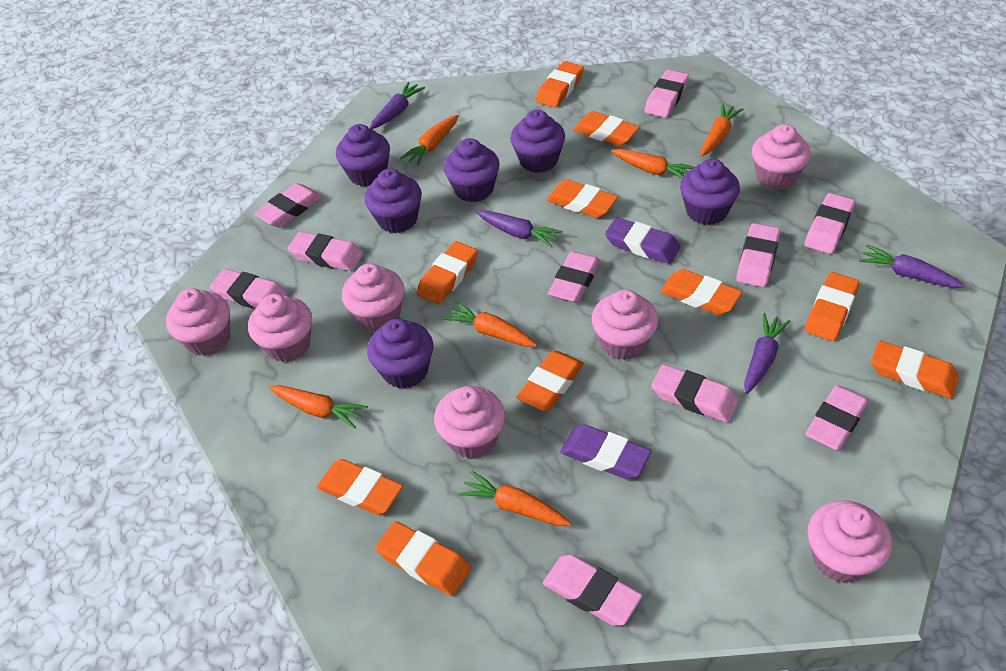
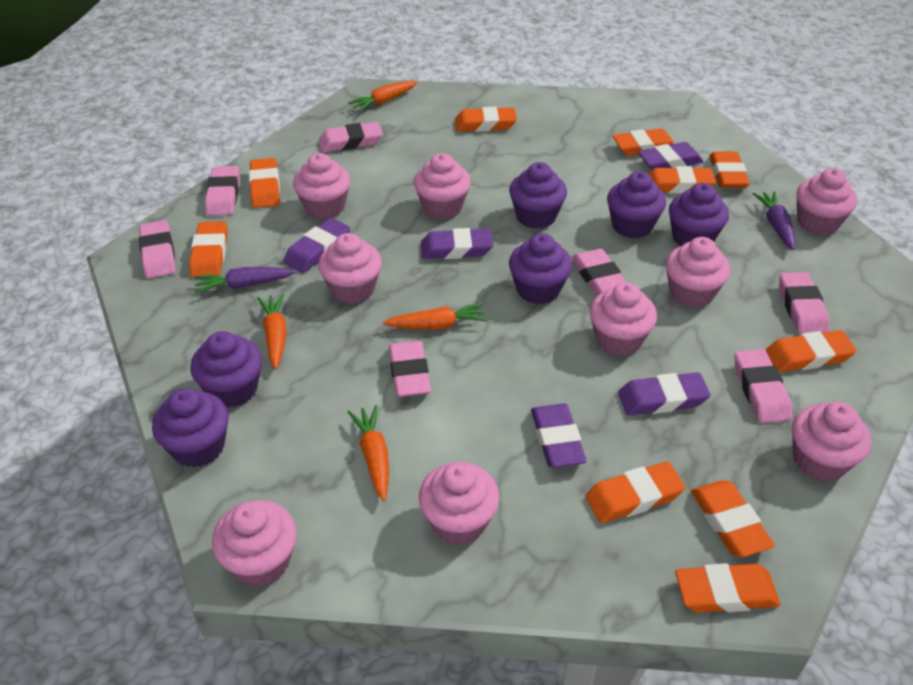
orange carrot: [269,385,368,429] [400,115,459,166] [443,301,537,347] [458,470,572,526] [611,149,695,179] [701,104,744,156] = 6 -> [257,294,287,369] [348,81,418,112] [348,405,389,501] [383,302,488,330] = 4
pink cupcake: [166,288,230,356] [248,294,312,362] [342,263,405,331] [434,386,505,459] [592,290,658,360] [752,124,811,190] [808,500,892,583] = 7 -> [212,500,297,587] [293,153,350,219] [318,233,382,304] [414,153,471,219] [419,462,499,545] [590,282,657,356] [666,237,730,308] [792,401,871,482] [797,168,857,235] = 9
pink eraser: [210,269,287,309] [254,183,322,227] [288,232,363,271] [543,555,642,626] [548,251,600,303] [645,70,689,118] [652,364,739,422] [736,223,780,287] [805,193,855,254] [806,385,869,450] = 10 -> [139,220,176,278] [205,166,239,216] [319,122,383,152] [389,341,431,397] [572,249,626,296] [734,349,792,423] [779,272,830,334] = 7
purple carrot: [369,82,425,129] [476,210,563,248] [744,313,791,394] [859,244,965,288] = 4 -> [195,267,296,294] [752,191,795,250] = 2
purple eraser: [560,424,651,479] [605,217,680,264] = 2 -> [284,218,350,273] [421,228,493,259] [531,403,587,468] [618,372,710,415] [638,142,704,170] = 5

